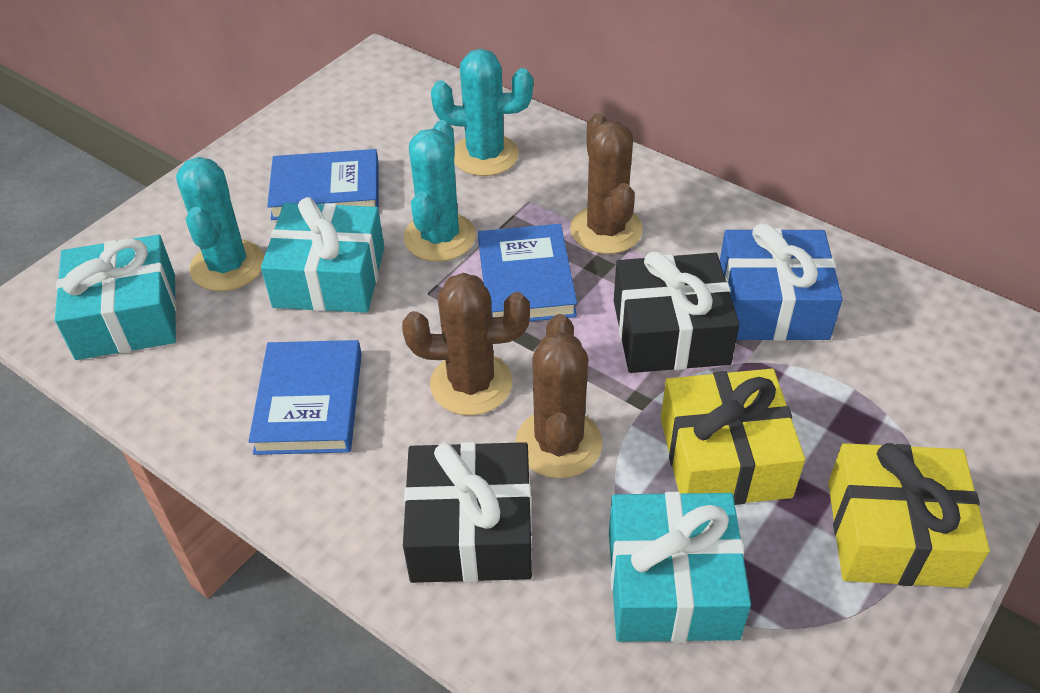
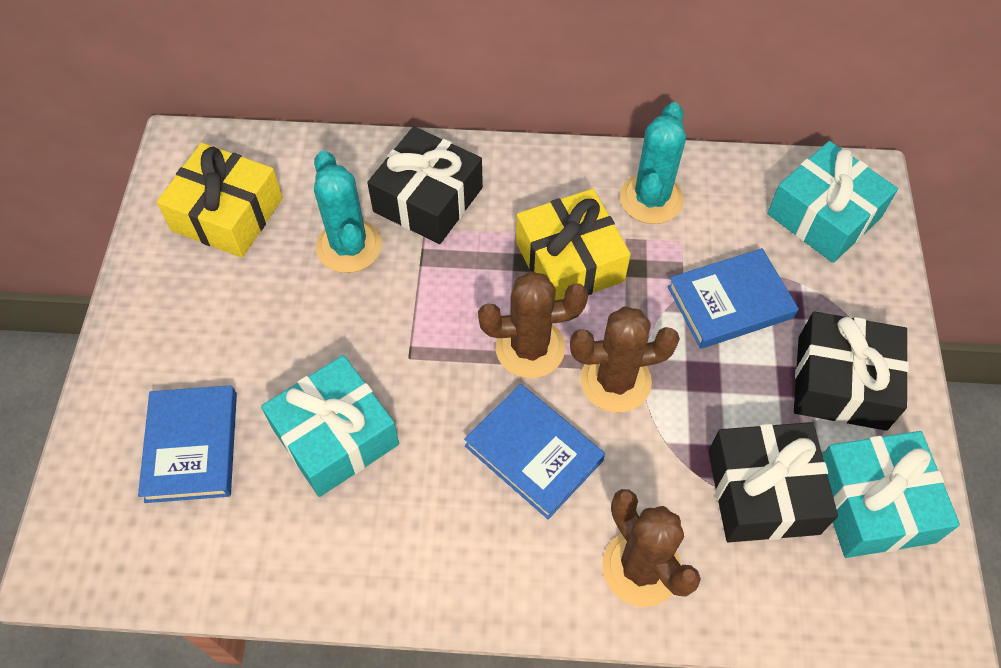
black gift: [403,442,532,583] [614,251,739,373] = 2 -> [367,126,483,244] [708,422,838,543] [794,311,909,431] = 3
blue gift: [720,223,843,341] = 1 -> none = 0
turquoise cactus: [176,157,264,291] [403,120,476,262] [431,49,533,176] = 3 -> [314,151,382,273] [620,102,686,224] = 2

